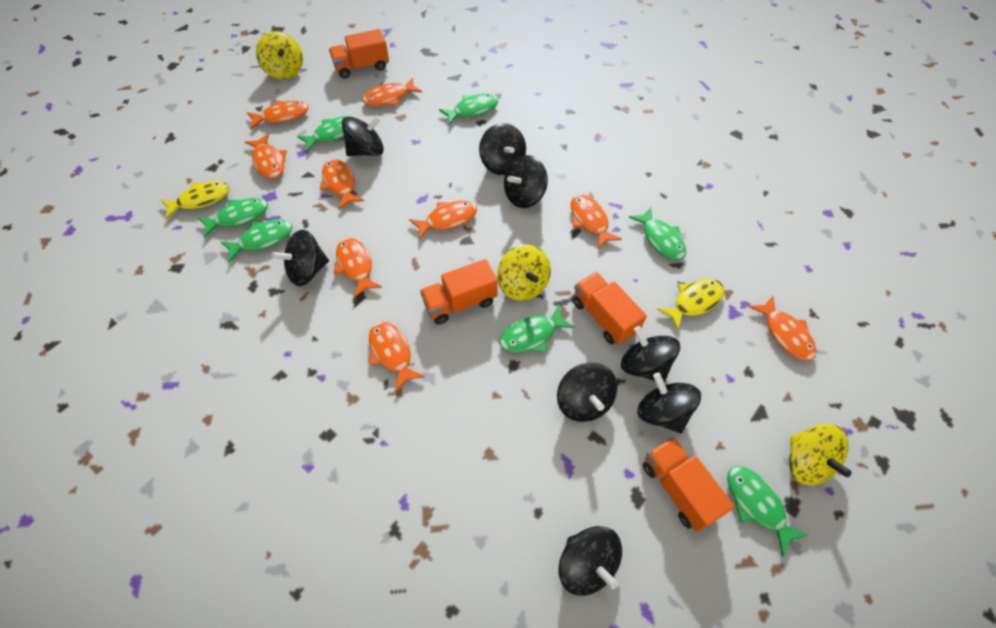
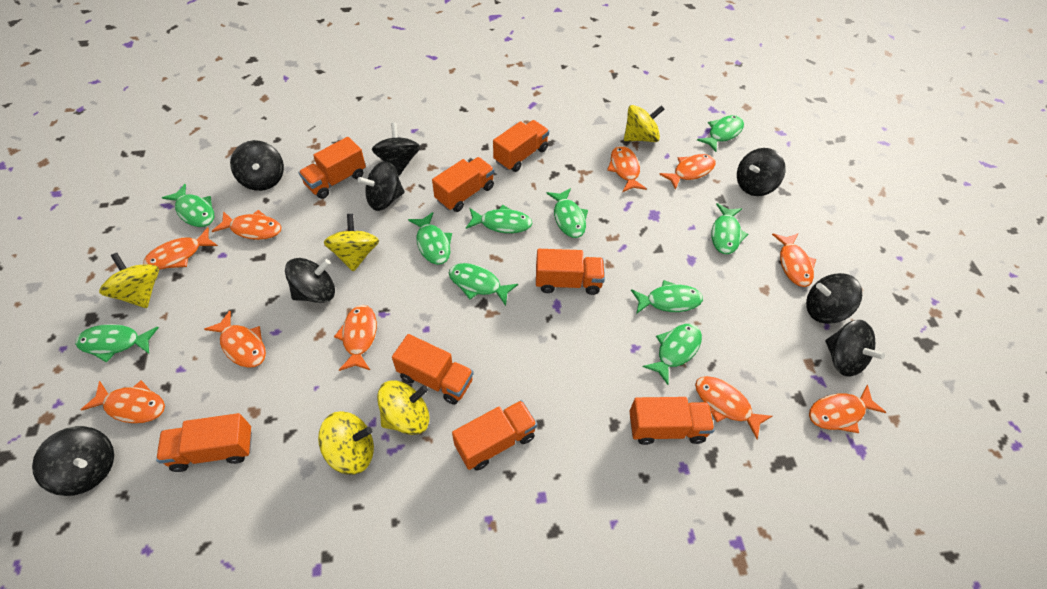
green fish: [198,198,268,238] [221,220,292,263] [297,116,355,152] [439,94,498,125] [499,305,575,353] [629,207,686,260] [727,466,808,557] = 7 -> [75,324,159,363] [162,184,214,227] [408,212,452,265] [449,263,518,306] [466,205,533,233] [547,188,588,238] [631,280,703,314] [643,324,702,385] [697,115,744,152] [711,203,748,254] = 10
orange fish: [245,133,287,179] [247,101,309,130] [320,159,364,210] [333,238,382,298] [362,77,422,106] [369,322,425,391] [409,201,477,240] [571,194,622,249] [749,296,817,361] = 9 -> [81,380,165,423] [143,227,218,270] [204,311,266,368] [212,210,281,240] [334,305,377,371] [607,146,647,192] [659,154,716,190] [695,376,772,439] [772,233,816,287] [809,385,886,433] = 10
orange truck: [329,29,389,79] [420,259,498,325] [573,272,647,345] [643,437,735,532] = 4 -> [156,413,252,472] [298,137,366,199] [392,334,474,405] [432,157,494,212] [452,400,537,471] [493,120,549,172] [536,249,605,295] [629,397,715,445] = 8
yellow fish: [161,181,230,220] [657,279,724,330] = 2 -> none = 0
yellow spinning top: [256,31,303,79] [497,245,551,301] [789,424,852,485] = 3 -> [99,253,159,308] [318,411,374,475] [324,214,379,272] [377,380,430,435] [624,105,665,142] = 5

